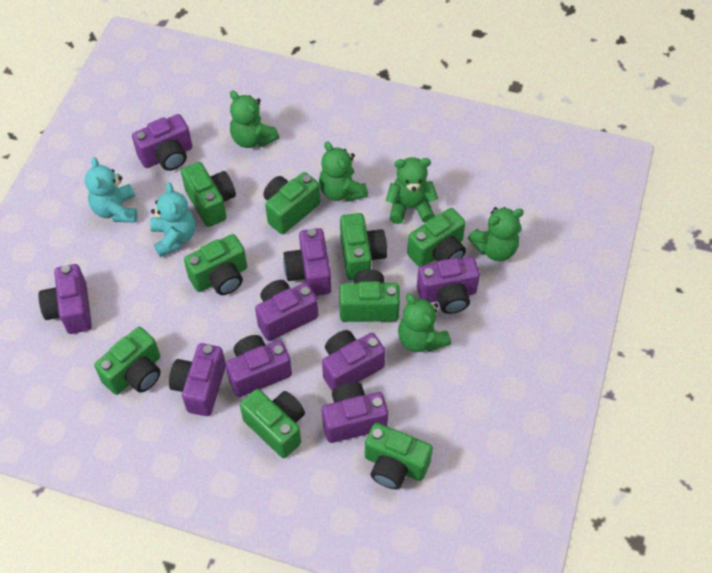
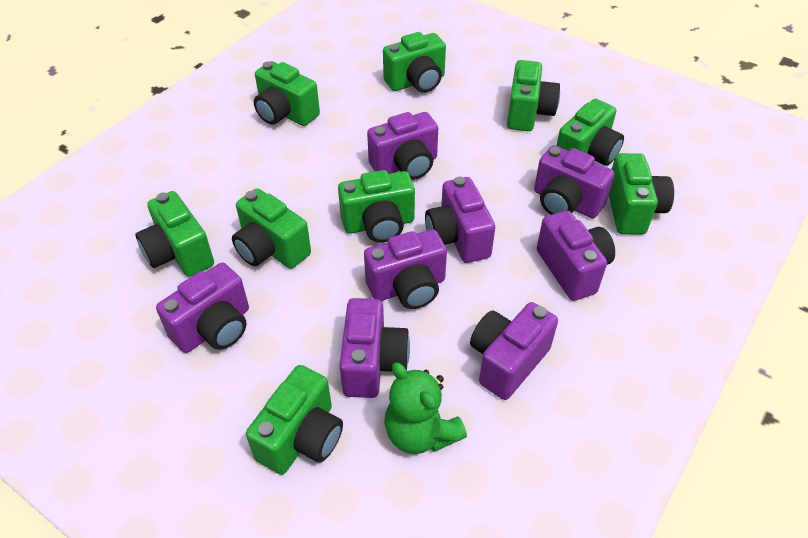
green teddy bear: [230,91,279,148] [319,141,368,202] [386,157,438,224] [398,294,451,352] [468,207,524,261] = 5 -> [384,362,467,454] = 1
purple camera: [38,264,92,334] [132,114,192,171] [169,343,226,416] [225,335,292,397] [255,280,318,341] [283,228,331,296] [322,330,385,391] [322,382,388,443] [417,256,480,314] = 9 -> [156,263,249,353] [339,298,410,398] [364,229,447,309] [367,112,438,180] [425,177,495,263] [470,302,558,400] [534,145,615,218] [537,210,615,301] = 8
turquoise teddy bear: [85,157,138,223] [150,182,195,257] = 2 -> none = 0

